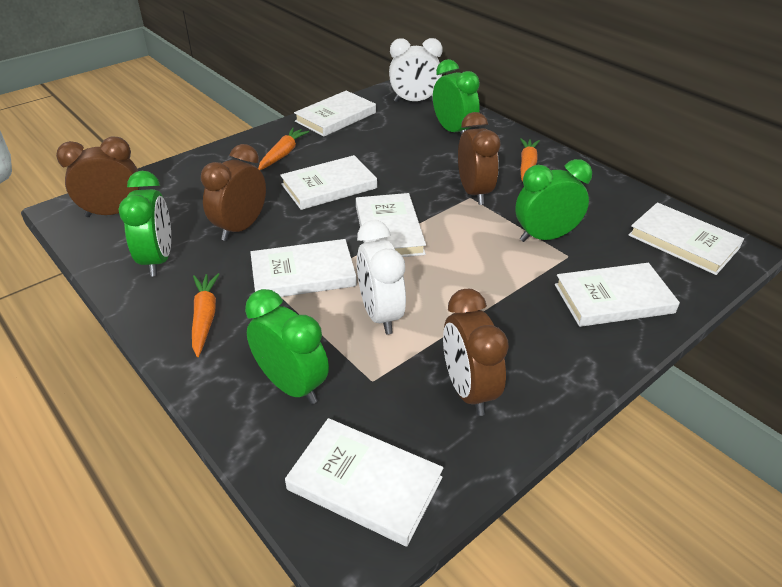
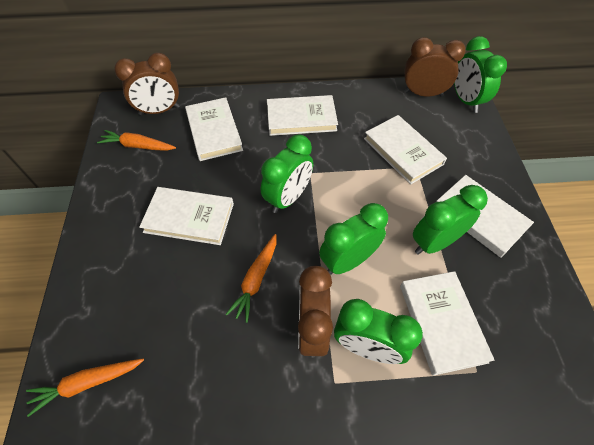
brown clock: [56,136,140,217] [201,144,266,241] [443,289,509,416] [458,112,500,205] = 4 -> [114,53,180,115] [298,266,333,358] [404,37,466,97] = 3
green clock: [118,171,171,276] [245,289,329,404] [433,59,480,135] [515,159,592,242] = 4 -> [261,134,313,213] [319,203,388,275] [334,299,423,364] [413,185,488,255] [454,36,507,113] = 5
white book: [250,239,357,297] [280,155,377,210] [285,418,443,546] [294,90,376,137] [356,193,426,257] [555,263,680,327] [629,202,744,275] = 7 -> [139,187,234,245] [185,97,243,161] [267,95,338,136] [364,115,447,185] [400,271,494,376] [436,175,534,258] = 6
white clock: [357,220,406,335] [389,38,443,102] = 2 -> none = 0

